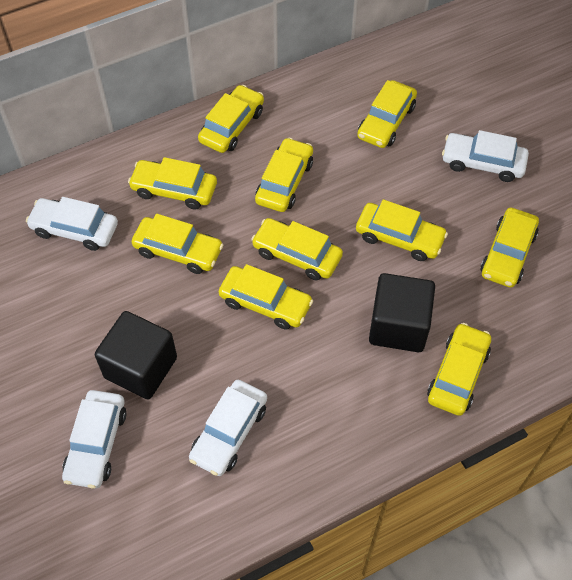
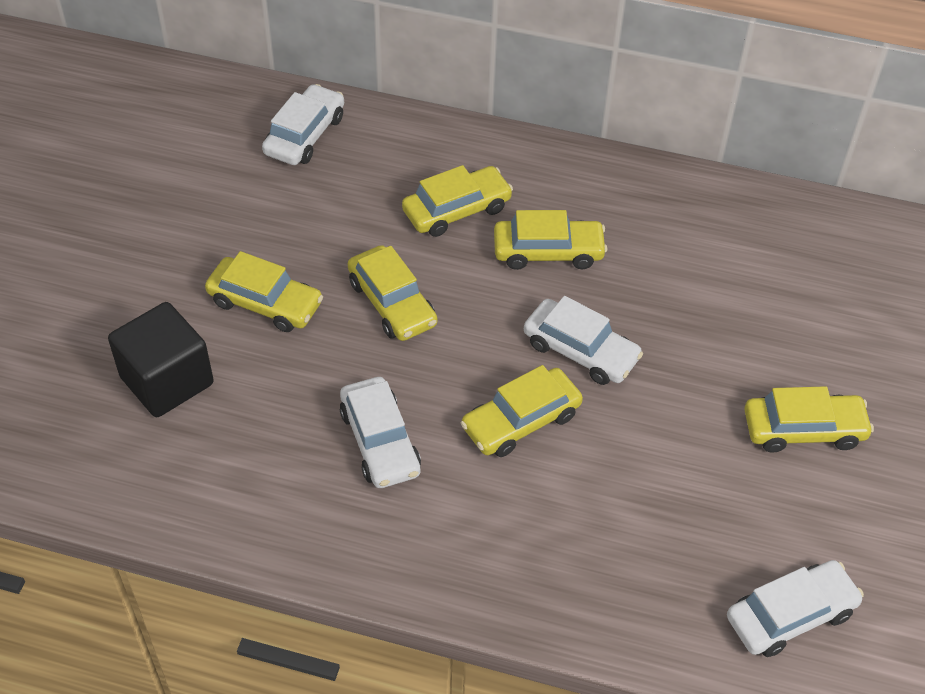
black cube: [95,311,177,400] [369,273,435,352] = 2 -> [108,302,214,417] = 1
yellow car: [128,157,217,210] [132,214,223,274] [198,85,264,153] [219,264,313,330] [251,218,343,280] [255,138,313,212] [356,199,448,261] [357,80,417,148] [427,323,491,416] [480,208,539,288] = 10 -> [205,251,323,332] [348,245,437,341] [402,165,513,237] [461,365,583,457] [494,210,607,270] [744,386,874,453] = 6

